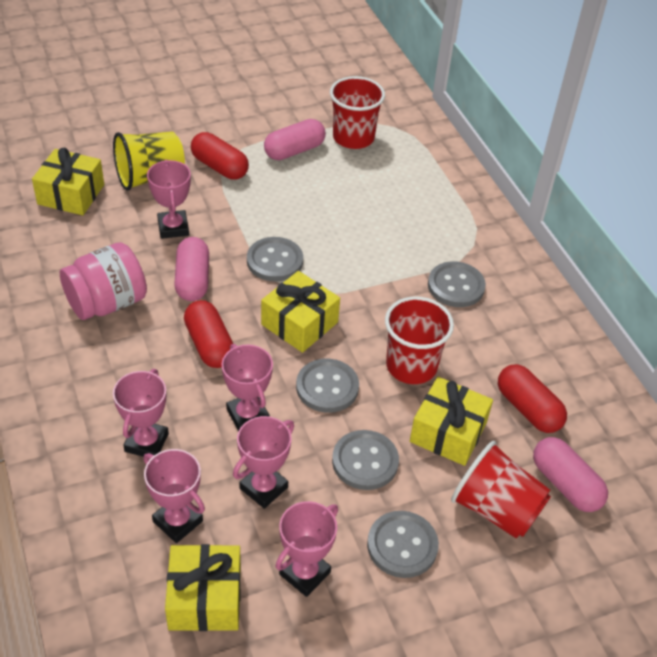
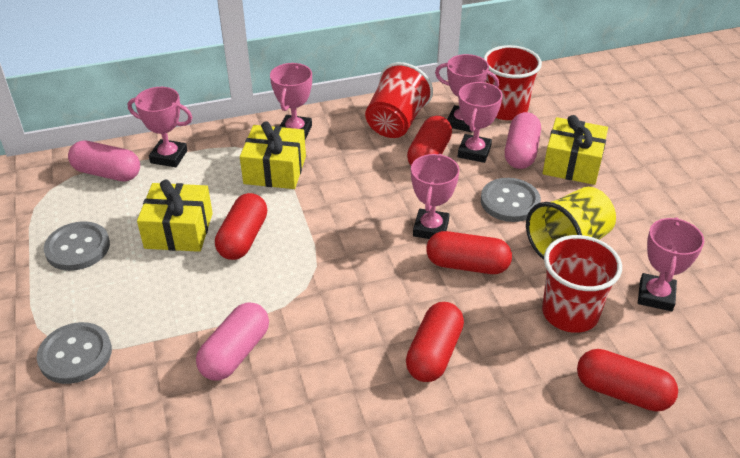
grey button: [247,237,303,282] [296,359,359,413] [332,430,399,490] [367,511,439,578] [428,261,486,307] = 5 -> [37,322,112,384] [44,221,110,271] [481,178,541,222] = 3
pink jar: [60,243,147,320] = 1 -> none = 0
red capsule: [184,300,233,368] [191,132,249,180] [498,364,567,433] = 3 -> [215,193,267,260] [406,302,464,382] [407,116,452,165] [426,231,512,274] [577,349,678,412] = 5
yellow gift: [32,148,104,215] [165,544,241,631] [261,271,340,353] [410,377,493,466] = 4 -> [137,180,213,252] [240,121,306,189] [543,115,608,185] = 3

